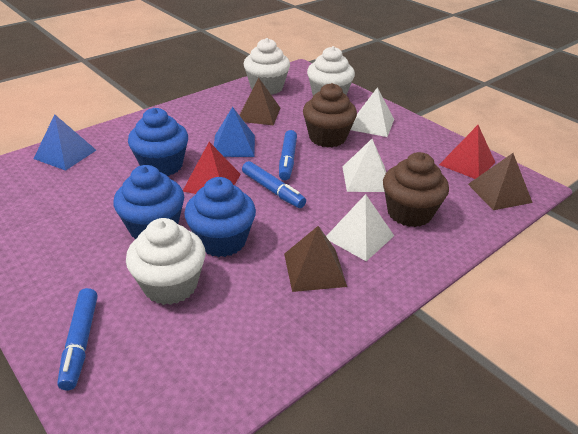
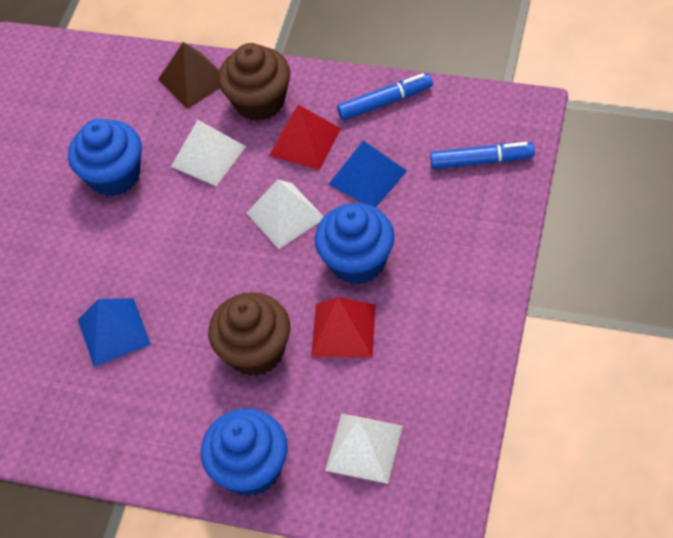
blue marker: [57,288,98,390] [242,161,306,208] [279,130,297,181] = 3 -> [337,73,433,120] [430,142,535,169] = 2
brown pyramid: [239,77,280,125] [284,226,347,292] [468,153,533,210] = 3 -> [158,42,220,109] = 1
white cupcake: [126,218,206,305] [244,38,290,95] [307,46,355,96] = 3 -> none = 0

